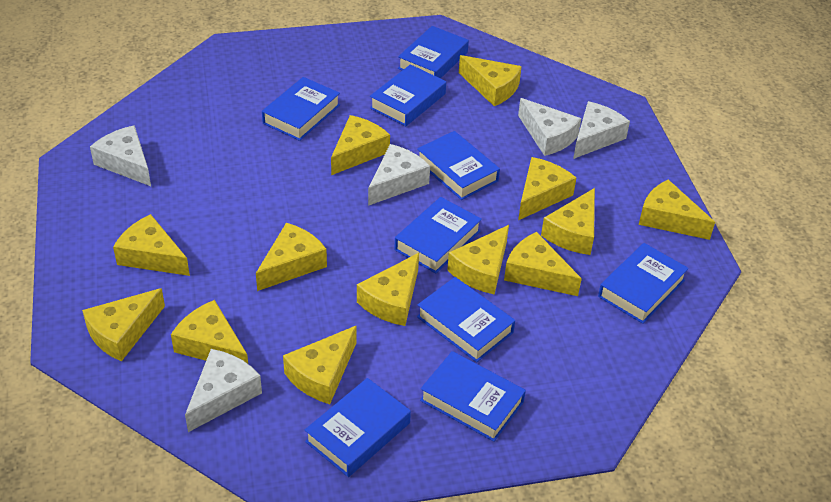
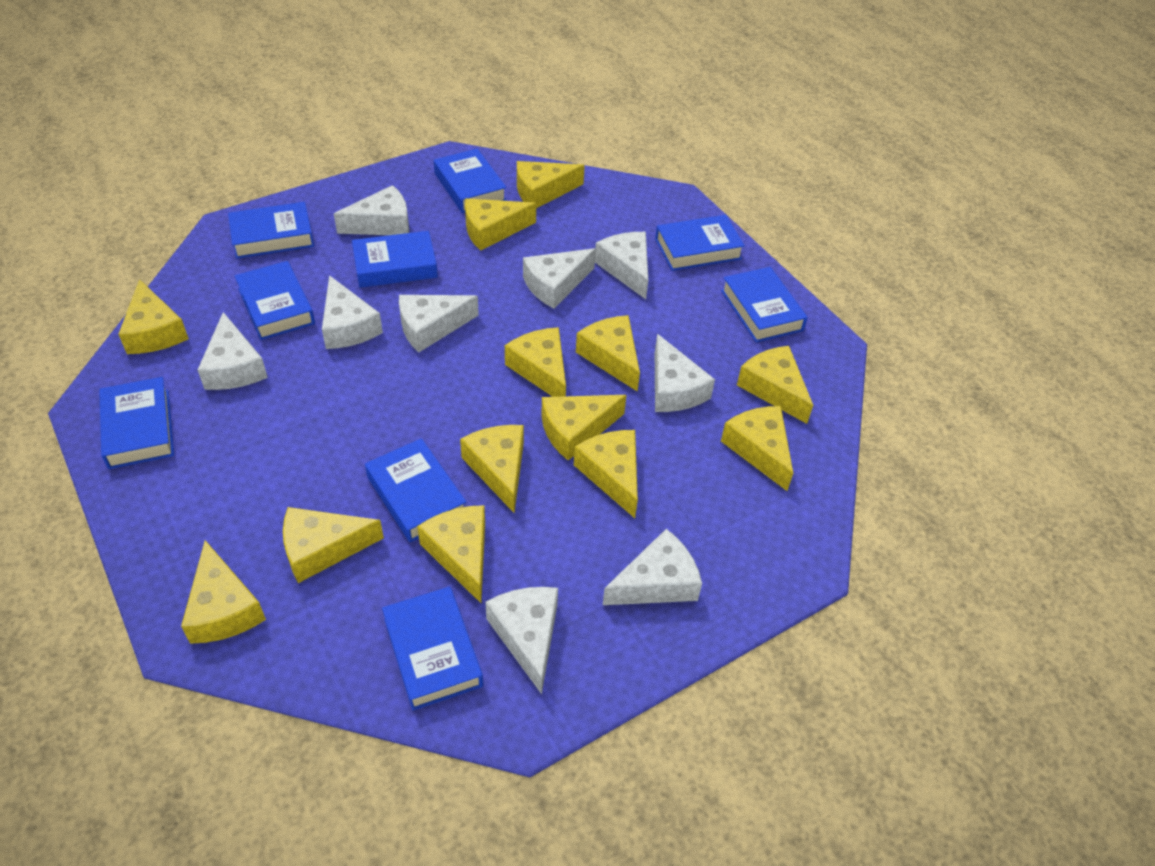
white cheese: [90,125,151,186] [185,349,262,432] [368,144,430,206] [518,98,581,156] [573,101,630,159] = 5 -> [198,312,268,390] [322,275,383,349] [334,185,409,235] [399,295,479,352] [485,587,558,694] [523,248,596,308] [595,232,648,299] [603,529,702,605] [655,334,715,412] = 9

